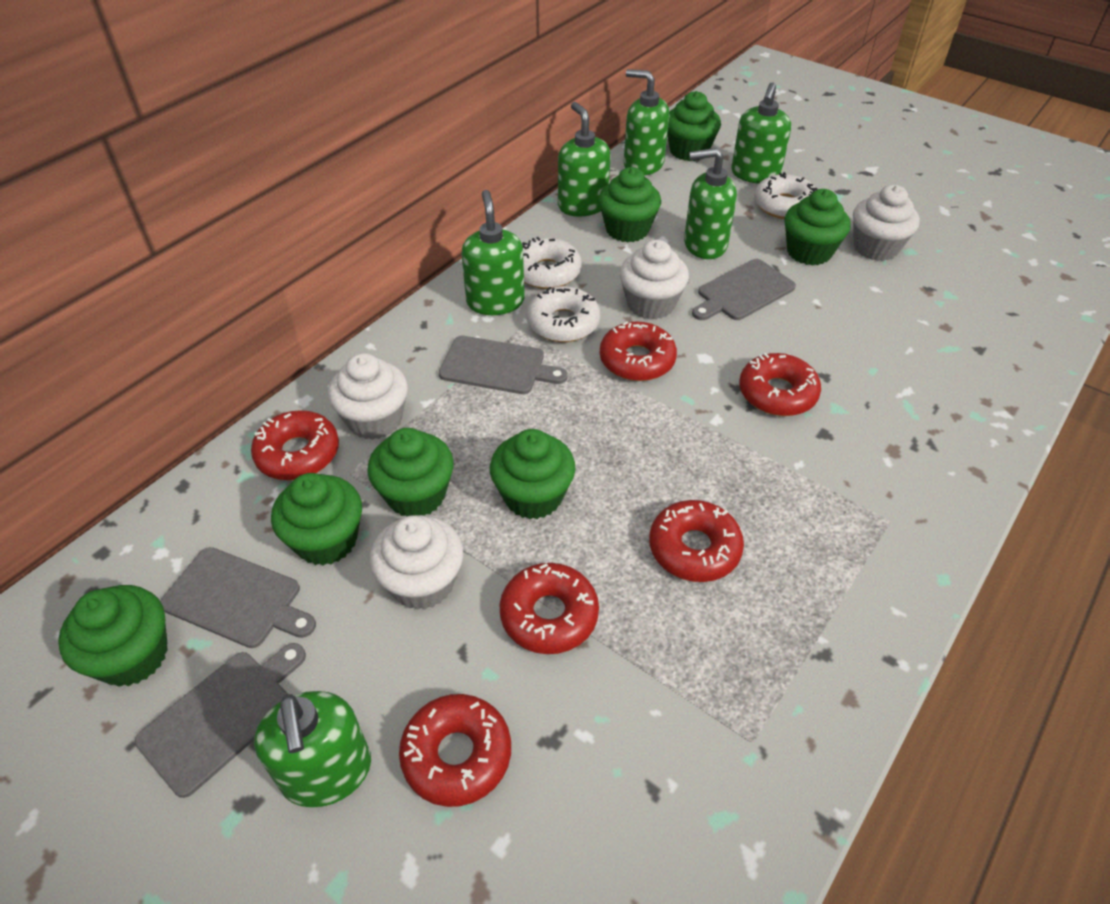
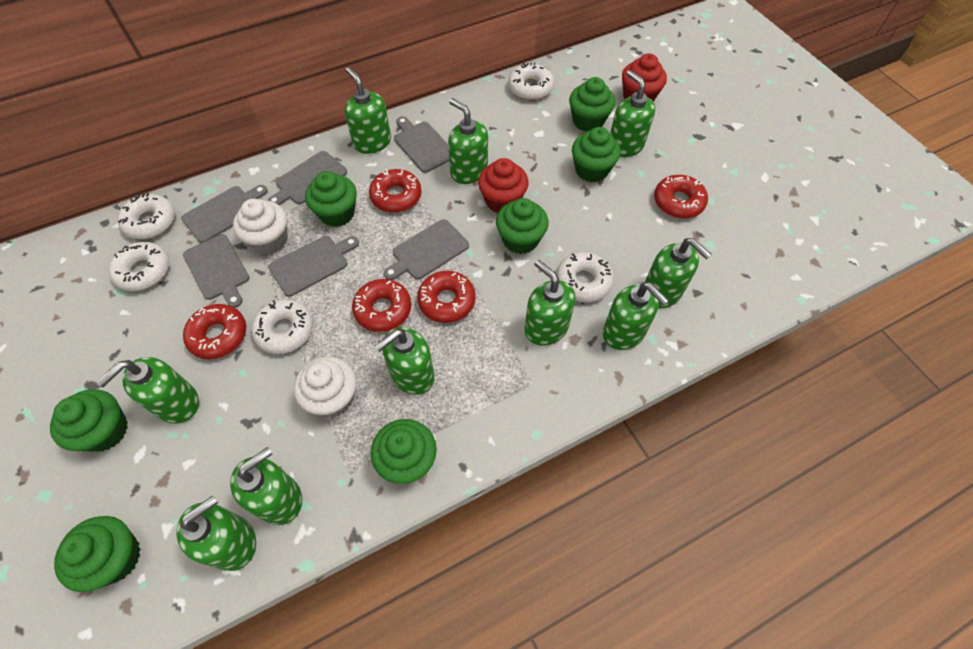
green soap dispenser: [254,691,371,807] [461,190,525,315] [558,102,611,217] [624,69,669,175] [684,148,737,259] [731,82,791,184] = 6 -> [96,357,199,423] [176,496,256,571] [230,447,302,525] [345,67,391,154] [375,327,435,395] [448,98,488,184] [525,260,576,346] [603,282,669,350] [610,70,655,157] [645,238,712,308] = 10
grey cutting board: [135,643,306,798] [160,547,316,648] [439,336,568,394] [692,259,796,320] = 4 -> [181,185,268,243] [183,234,250,308] [267,151,347,205] [268,236,359,297] [384,219,469,280] [394,117,449,173] = 6
red cupcake: none = 0 -> [478,158,529,213] [622,53,667,102] = 2
red donut: [251,410,339,480] [399,694,511,807] [500,563,599,654] [600,321,677,381] [649,500,744,582] [739,353,821,416] = 6 -> [183,304,246,359] [352,279,411,332] [369,169,422,213] [417,271,476,323] [654,175,708,218] = 5
white cupcake: [328,353,408,440] [370,515,464,610] [620,240,689,319] [853,185,920,261] = 4 -> [233,199,288,255] [294,356,356,417] = 2
white donut: [522,237,582,289] [527,286,600,342] [754,172,818,219] = 3 -> [108,242,170,291] [117,193,175,239] [251,299,313,354] [508,62,554,100] [556,252,614,302] = 5

